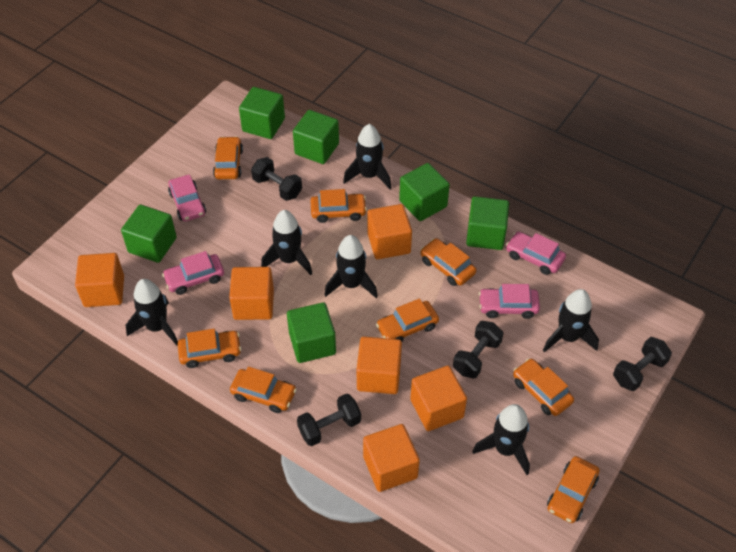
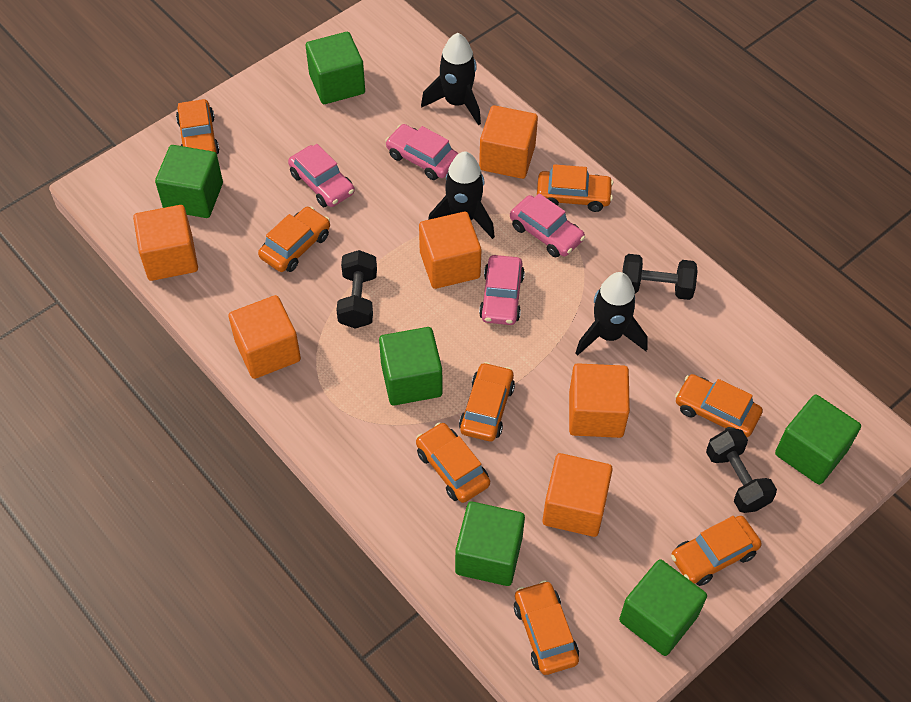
black dumbbell: [251,157,302,201] [297,393,361,446] [453,321,503,378] [613,337,672,391] = 4 -> [336,250,377,328] [622,254,697,300] [706,429,777,513] = 3
black rocket: [126,279,178,345] [261,210,312,275] [325,235,378,298] [343,124,391,189] [472,404,530,475] [543,289,599,352] = 6 -> [421,33,481,125] [428,151,495,239] [575,272,648,356] = 3

